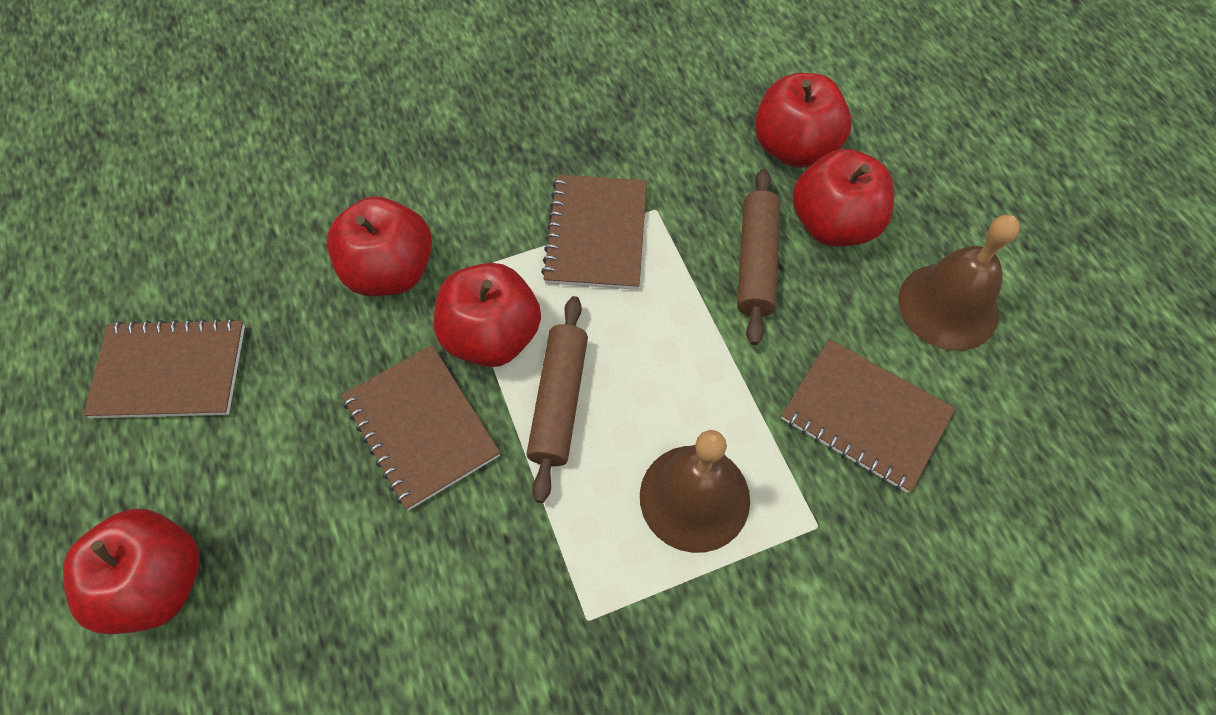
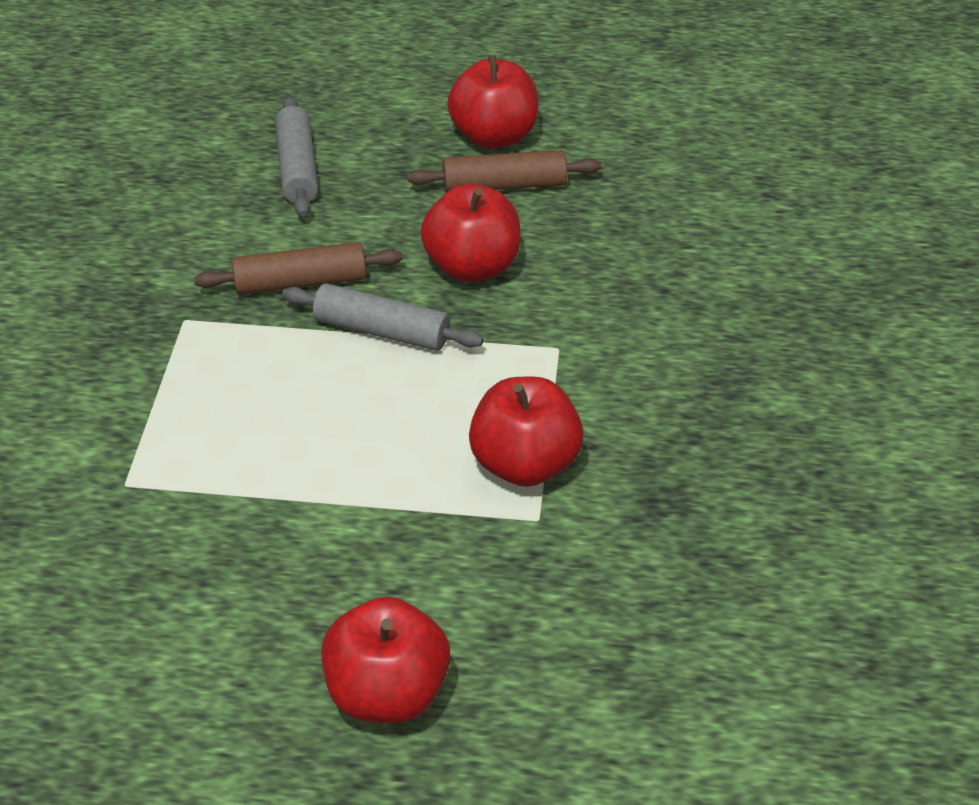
brown bell: [640,430,750,553] [898,215,1020,351] = 2 -> none = 0
brown notebook: [83,318,245,418] [342,345,500,511] [541,175,647,290] [781,339,955,493] = 4 -> none = 0
grey rolling pin: none = 0 -> [275,96,318,217] [282,283,483,351] = 2
red apple: [63,509,200,634] [326,196,432,296] [434,263,541,367] [755,73,852,168] [793,149,894,247] = 5 -> [321,597,450,723] [421,184,520,282] [447,55,538,149] [469,377,584,487] = 4

